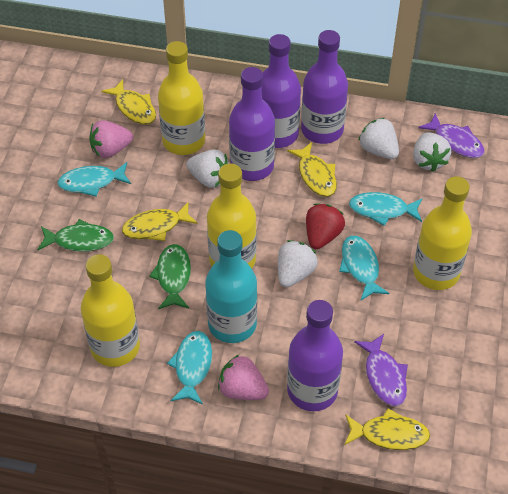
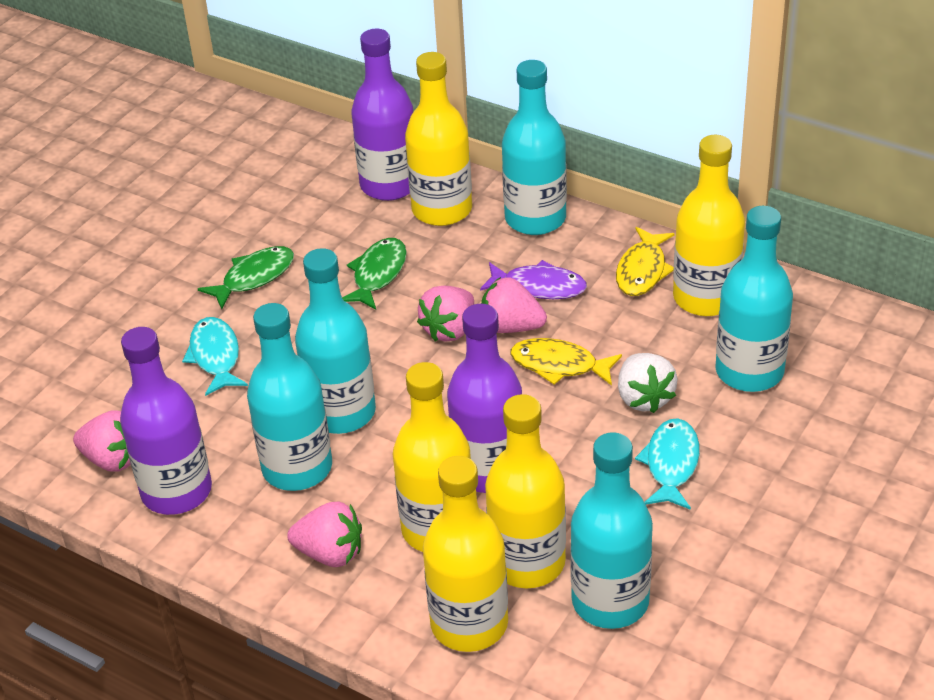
pink strawberry: [89,120,133,158] [218,355,269,400] = 2 -> [73,410,131,472] [287,502,362,567] [417,286,474,342] [481,277,547,333] = 4
purple bottle: [229,67,275,181] [261,34,301,148] [287,300,343,411] [301,30,348,144] = 4 -> [120,327,212,515] [351,29,413,201] [447,304,522,493] = 3
purple fish: [354,334,408,406] [418,113,484,158] = 2 -> [480,260,587,299] = 1
red strawberry: [306,204,345,249] = 1 -> none = 0
turquoise bottle: [205,230,257,343] = 1 -> [247,303,332,491] [295,248,376,434] [502,60,567,235] [570,432,653,629] [715,206,793,392] = 5
turquoise fish: [57,162,131,196] [167,331,212,405] [339,236,389,301] [349,192,422,226] = 4 -> [182,317,248,396] [635,418,700,510] = 2
white strawberry: [186,149,229,188] [278,240,318,287] [358,118,399,159] [413,132,451,172] = 4 -> [618,353,677,413] = 1
yellow bottle: [81,254,140,367] [158,41,205,155] [207,163,257,268] [413,176,472,290] = 4 -> [393,362,471,552] [405,52,472,226] [423,456,508,652] [485,394,566,588] [673,135,745,316] = 5
yellow fish: [101,79,156,125] [122,202,198,241] [287,142,337,197] [344,408,430,450] = 4 -> [511,338,622,386] [616,227,675,296] = 2

